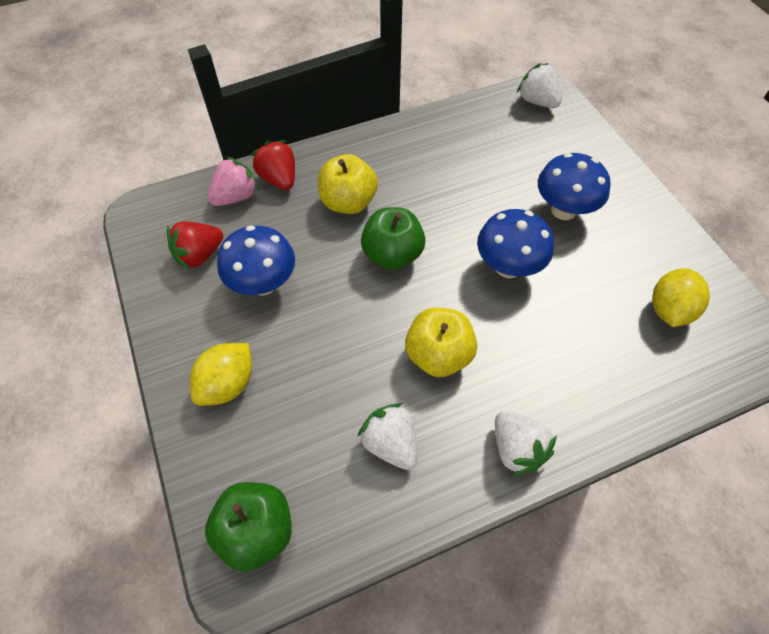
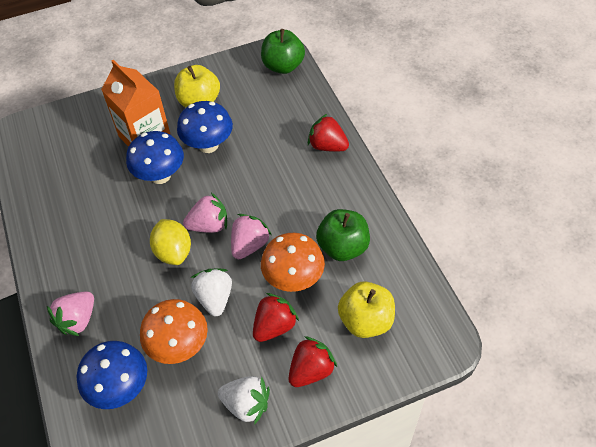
orange carton: none = 0 -> [101,60,171,147] = 1
orange mushroom: none = 0 -> [140,299,208,364] [261,233,325,292] = 2
pink strawberry: [208,156,259,206] = 1 -> [47,291,94,336] [183,193,227,233] [231,214,272,259] = 3
red strawberry: [167,221,223,270] [251,140,295,190] = 2 -> [253,293,299,342] [289,336,337,387] [308,114,349,152] = 3
white strawberry: [357,403,418,470] [495,411,557,476] [517,63,562,108] = 3 -> [191,268,232,316] [218,376,270,425] = 2
yellow lemon: [190,343,252,406] [652,268,710,327] = 2 -> [150,219,191,265] = 1

